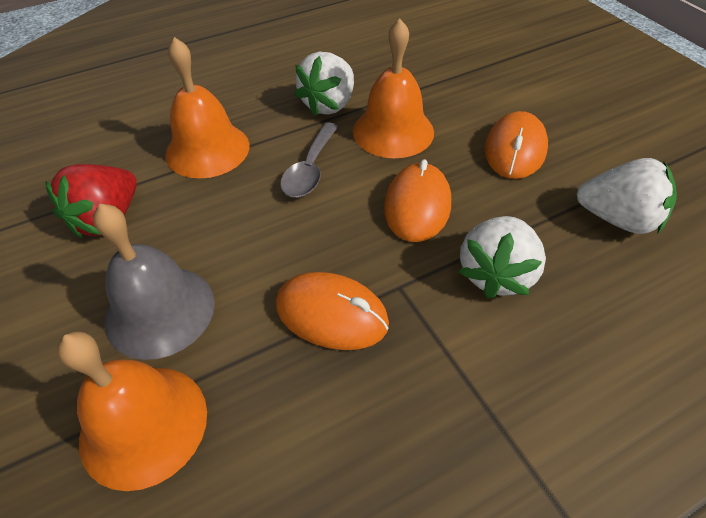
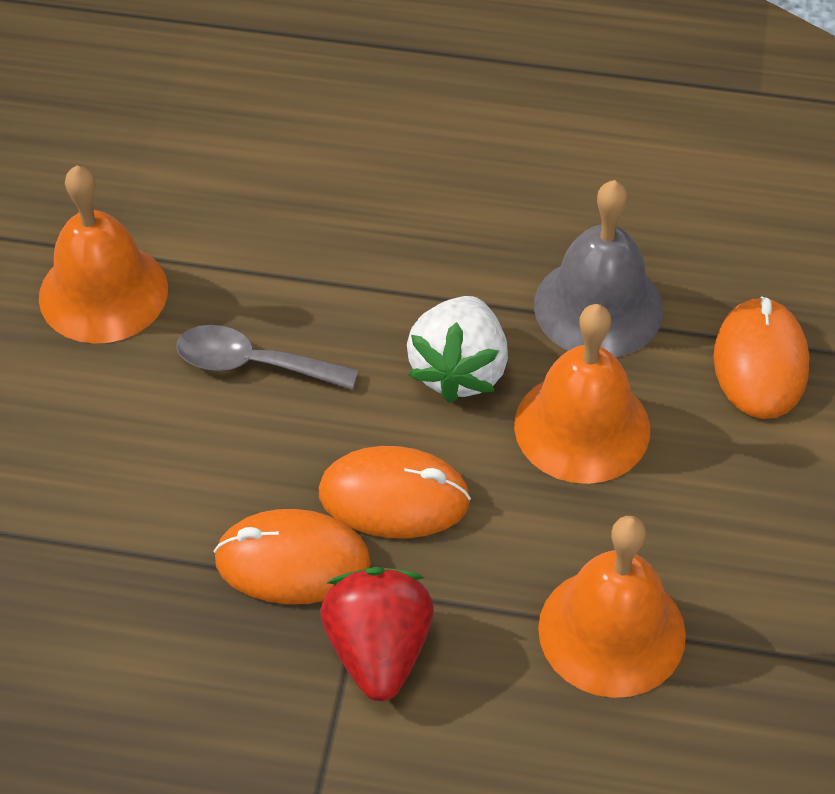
white strawberry: [294,52,354,116] [459,216,546,299] [577,158,677,234] = 3 -> [407,296,508,403] = 1

